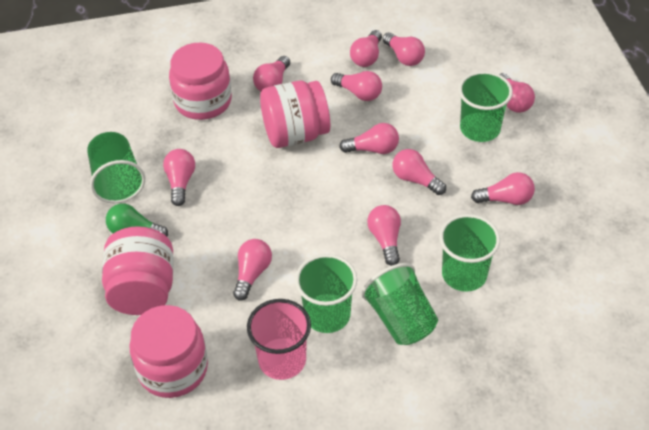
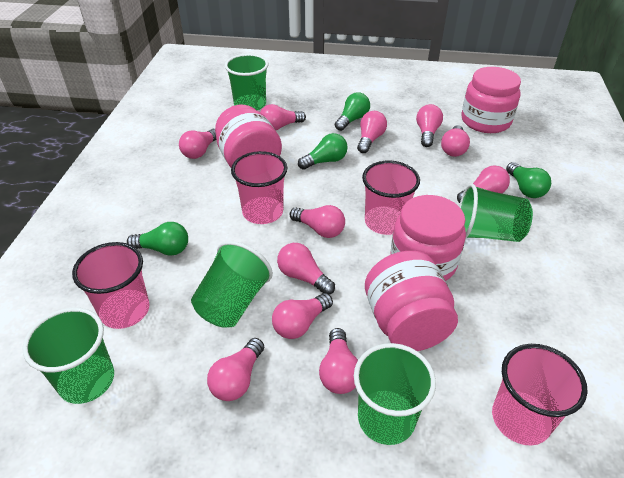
green light bulb: [106,203,168,236] = 1 -> [127,222,188,256] [298,133,348,170] [335,92,370,131] [506,162,551,198] = 4
pink cup: [247,299,311,380] = 1 -> [72,242,150,329] [231,151,287,224] [362,160,420,235] [492,344,588,446] = 4

